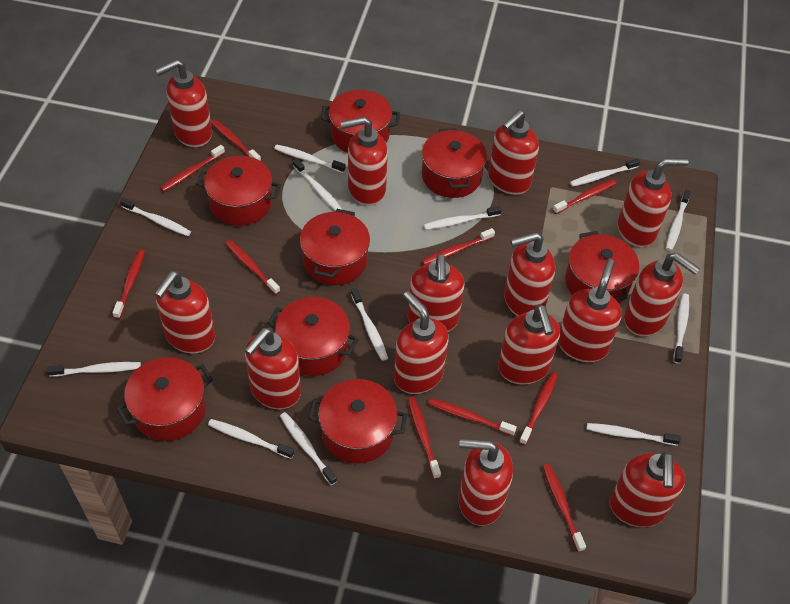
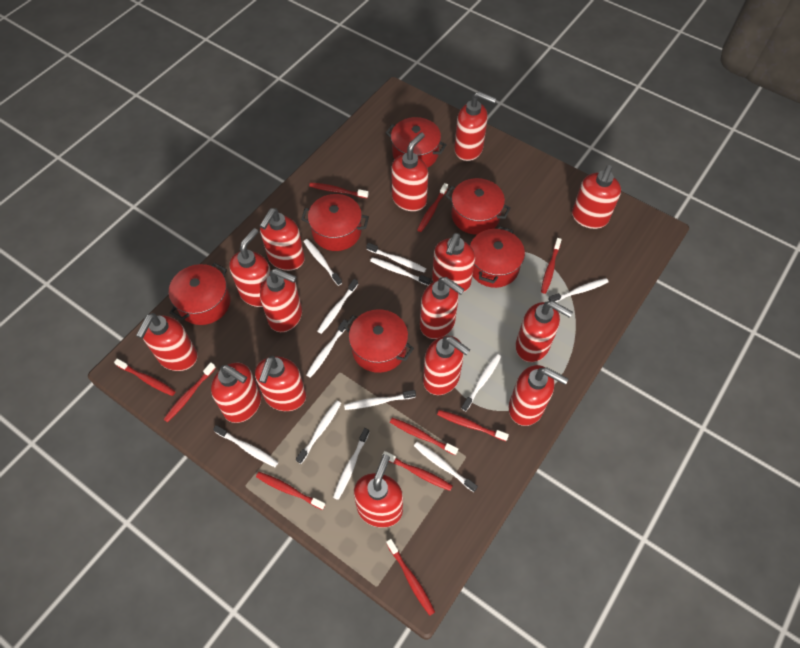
red pot: [116,357,213,441] [196,156,281,226] [267,297,359,376] [300,209,370,285] [308,379,407,464] [321,90,400,153] [422,128,487,198] [565,231,639,303] = 8 -> [169,263,230,325] [301,194,369,251] [344,309,414,373] [386,117,447,168] [445,178,511,235] [470,226,525,288] = 6
red soap dispenser: [155,59,212,147] [155,271,215,353] [245,328,301,409] [340,116,388,206] [394,291,449,394] [408,254,465,332] [458,439,513,526] [488,110,539,195] [498,305,560,385] [504,232,555,316] [558,259,622,362] [610,451,685,527] [618,158,688,247] [624,253,700,336] = 14 -> [136,313,198,371] [211,363,261,423] [229,228,271,307] [255,356,306,411] [260,208,305,271] [260,268,302,332] [354,454,403,528] [391,132,428,211] [420,277,465,339] [423,336,470,395] [432,233,475,294] [454,91,496,161] [509,365,568,426] [516,301,573,362] [572,165,621,229] = 15

